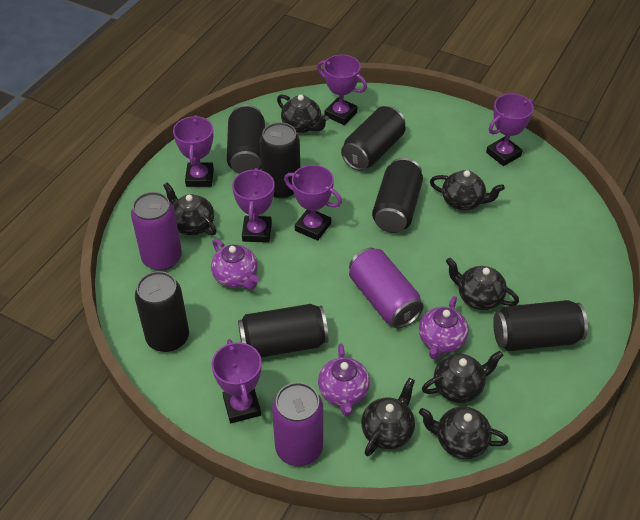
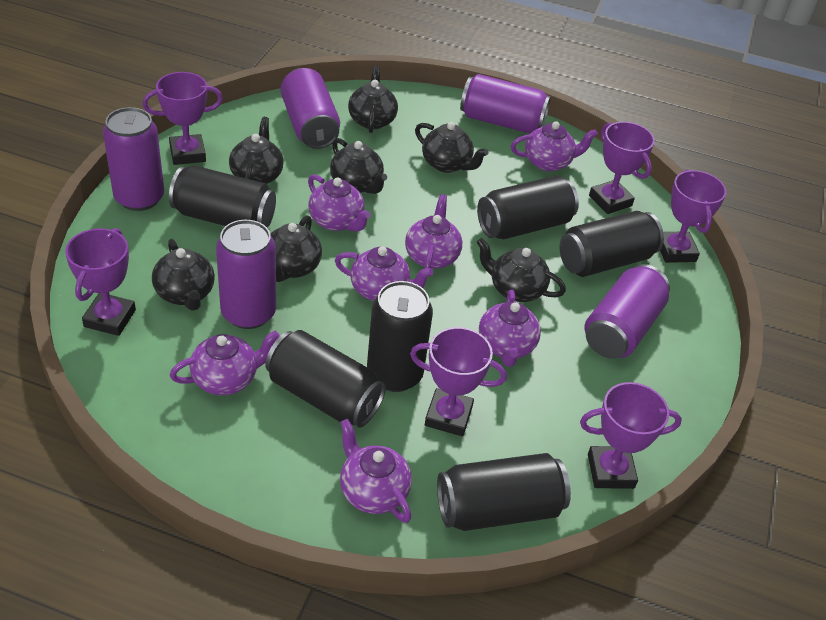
black can: [135,271,189,352] [227,104,265,174] [238,304,328,357] [260,122,300,199] [341,106,406,171] [372,158,423,233] [493,300,588,351] = 7 -> [169,166,276,228] [265,330,386,428] [367,281,433,392] [437,453,571,531] [477,176,579,239] [560,211,664,277] = 6
purple can: [131,192,182,271] [272,382,323,466] [349,248,424,328] = 3 -> [103,107,164,211] [216,220,276,329] [281,68,340,149] [460,74,551,134] [585,264,670,359] = 5
purple teapot: [211,239,259,290] [318,343,370,416] [419,296,469,360] = 3 -> [170,331,280,395] [308,175,371,232] [335,247,433,301] [340,419,412,523] [405,194,462,269] [479,289,541,367] [511,121,598,171] = 7

